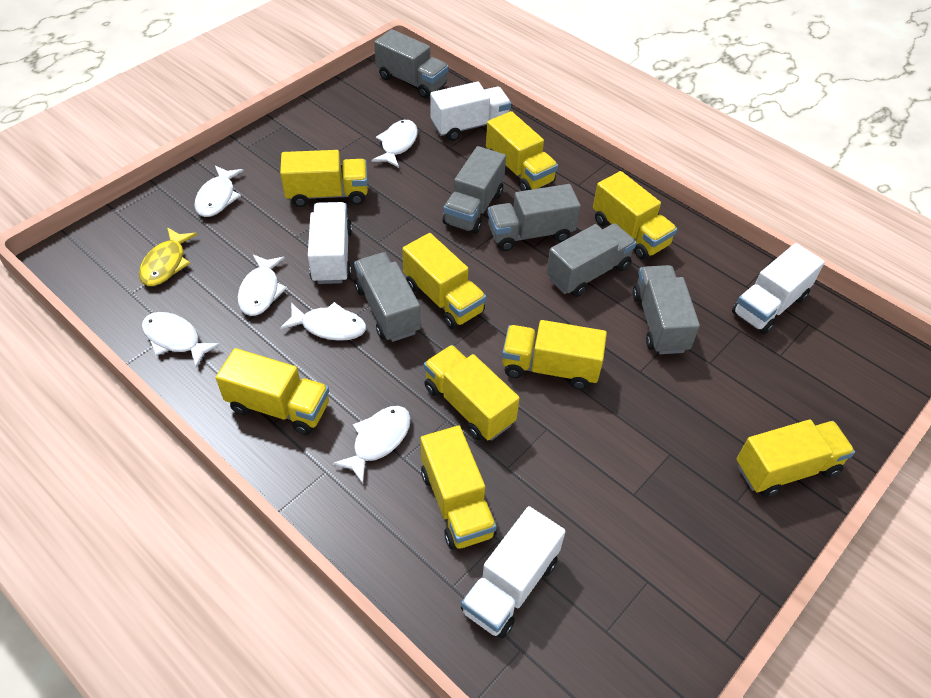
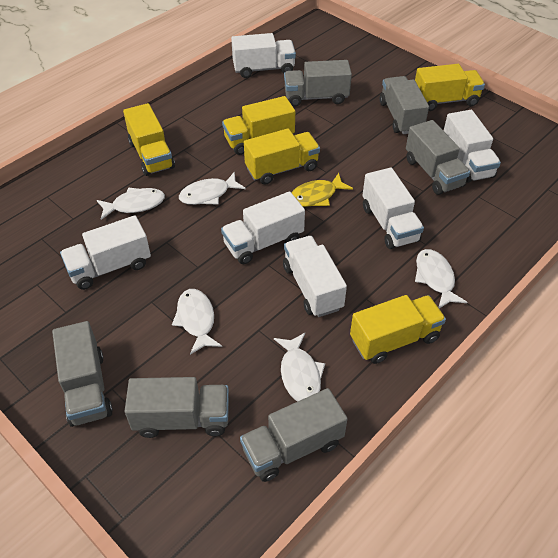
white fish: [142,312,221,368] [194,165,244,217] [238,254,287,316] [280,302,366,341] [332,406,411,484] [371,120,418,168] = 6 -> [97,187,165,220] [172,289,222,355] [179,172,246,205] [274,333,325,401] [415,249,467,308] = 5
white truck: [308,202,352,284] [430,81,511,141] [461,506,566,639] [732,243,825,334] = 4 -> [60,215,151,290] [221,191,305,264] [231,33,296,78] [283,236,347,317] [363,168,424,249] [444,110,501,183] = 6
yellow truck: [216,348,329,435] [280,150,368,207] [402,233,486,329] [420,426,497,550] [424,345,520,441] [486,111,558,191] [502,320,607,390] [593,171,677,260] [737,420,855,497] = 9 -> [123,103,175,176] [222,96,295,155] [244,129,320,184] [350,295,446,364] [415,64,485,111] = 5

